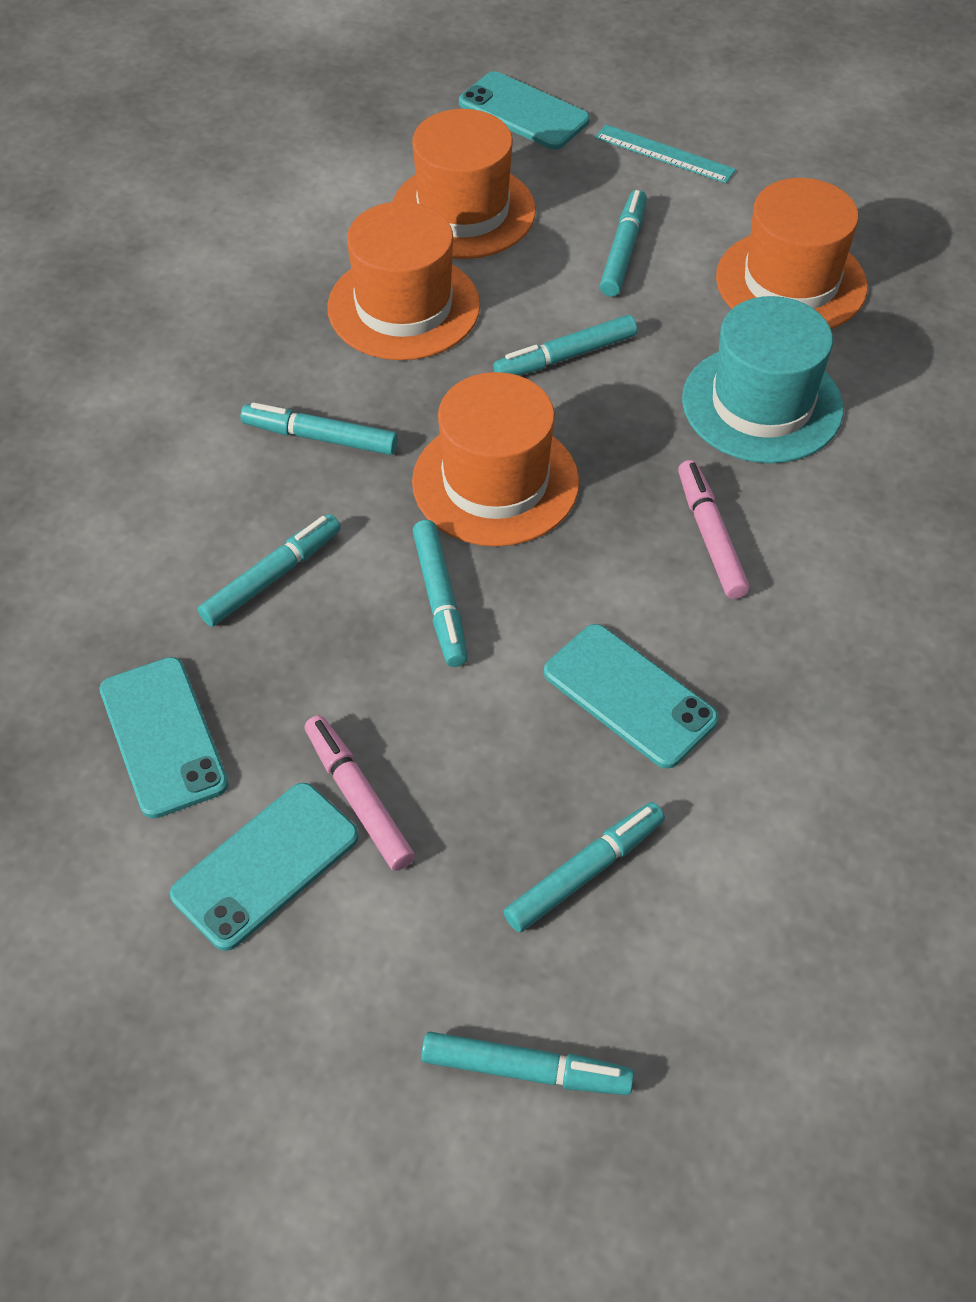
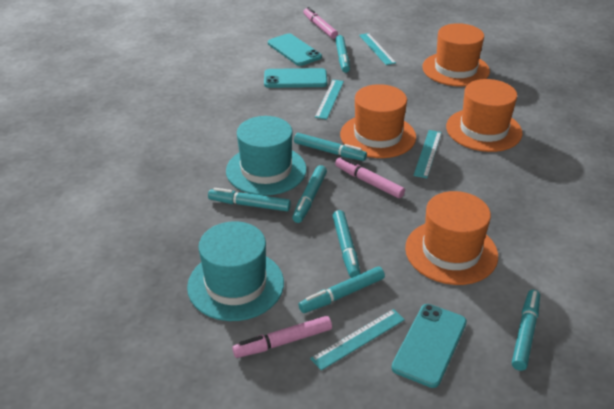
pink marker: [305,715,415,871] [678,460,750,599] = 2 -> [232,316,332,358] [303,7,338,39] [335,157,405,198] = 3
turquoise hat: [682,296,843,463] = 1 -> [187,221,284,321] [226,116,307,195] = 2
turquoise phone: [100,657,229,819] [170,783,359,951] [459,71,590,149] [544,624,719,769] = 4 -> [264,68,327,88] [268,33,322,66] [391,304,467,388] = 3
turquoise ruler: [595,124,736,183] = 1 -> [310,309,405,371] [315,80,344,119] [359,33,396,65] [413,130,442,178] = 4

